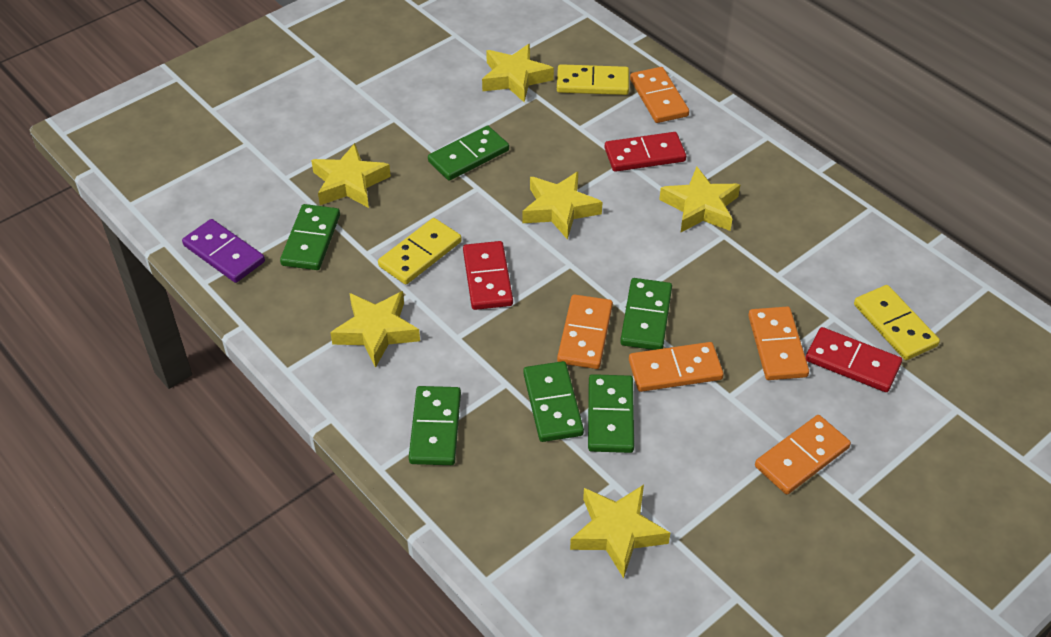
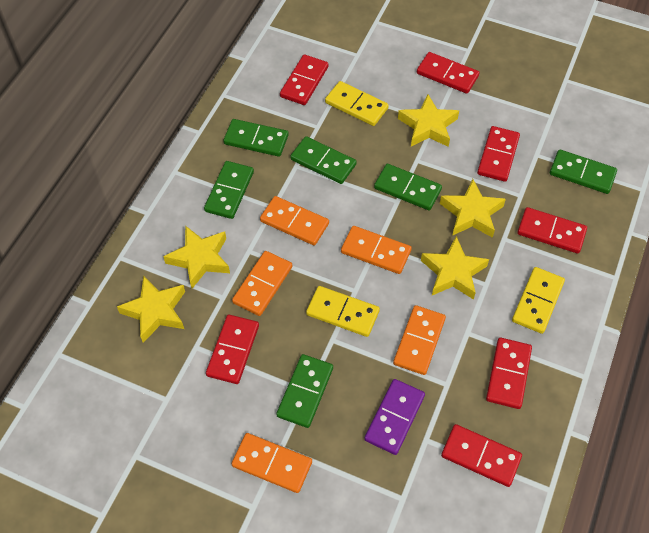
red domino: [463,241,513,310] [605,132,686,172] [805,327,902,392] = 3 -> [206,315,259,384] [280,54,329,105] [417,52,479,94] [441,424,522,487] [477,126,520,182] [486,338,532,409] [517,207,587,253] = 7
yellow star: [311,143,391,208] [330,291,420,368] [482,44,554,102] [522,172,602,240] [570,485,670,578] [659,167,740,233] = 6 -> [117,276,185,343] [163,226,230,288] [398,94,459,147] [421,236,489,300] [440,179,506,238] = 5

